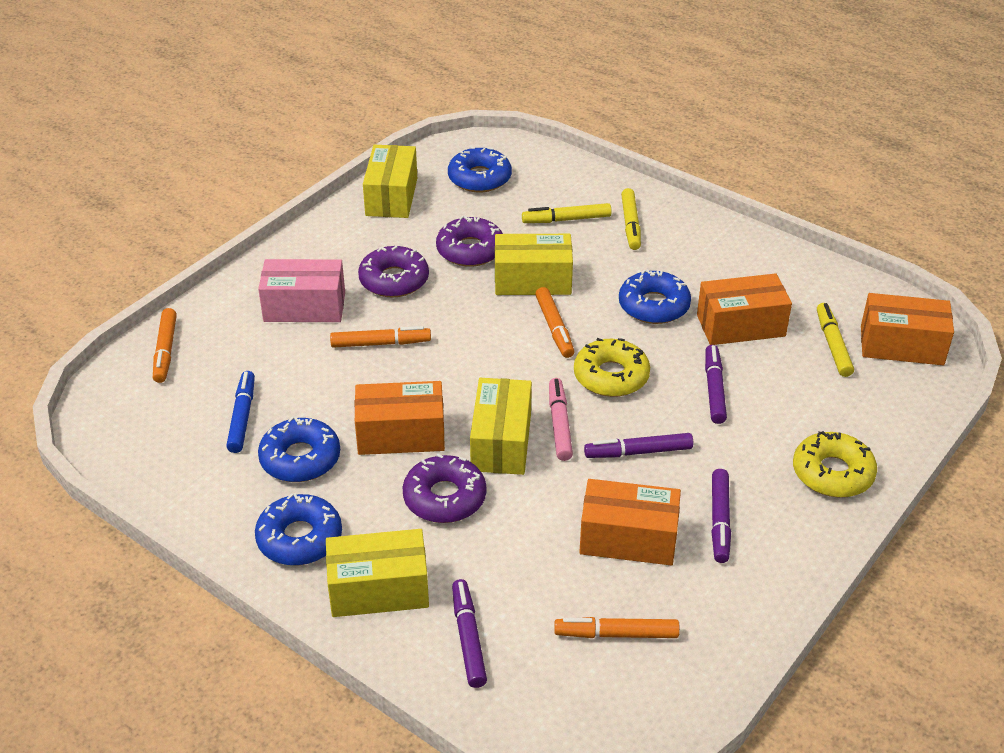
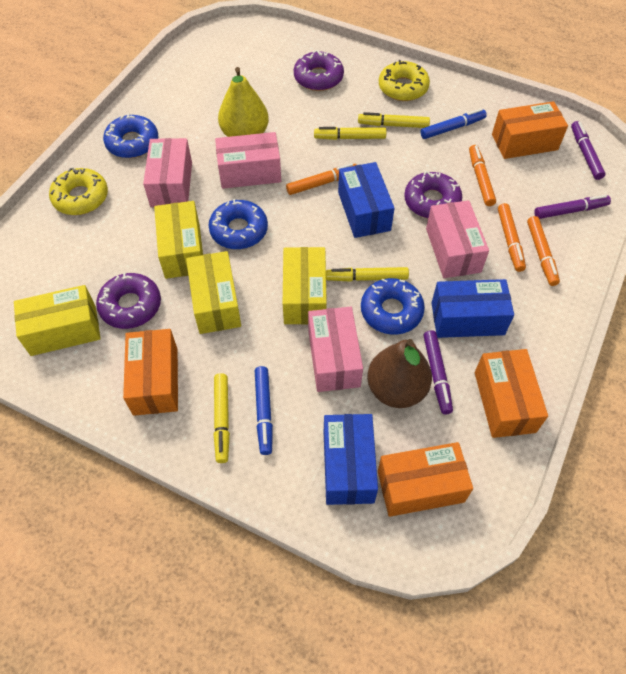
blue box: none = 0 -> [324,414,378,505] [338,162,395,238] [432,279,514,338] = 3
blue donut: [255,493,342,565] [258,417,340,482] [448,146,512,192] [619,269,691,324] = 4 -> [103,113,158,158] [209,199,268,249] [361,278,425,335] = 3
blue marker: [226,371,255,453] = 1 -> [255,366,273,455] [420,109,487,139] = 2
brown pear: none = 0 -> [367,339,432,408] = 1
pink box: [258,259,345,322] = 1 -> [143,138,192,207] [215,132,281,189] [308,307,363,392] [426,200,489,278] = 4
pink marker: [549,378,573,461] = 1 -> none = 0
purple marker: [452,579,487,688] [584,433,693,458] [705,345,727,424] [711,469,731,563] = 4 -> [423,331,453,414] [534,195,611,219] [571,121,606,180] = 3
yellow marker: [522,203,611,223] [621,188,641,250] [817,303,854,377] = 3 -> [214,373,230,463] [314,127,386,140] [326,267,409,282] [358,112,430,128] = 4
yellow pear: none = 0 -> [218,67,269,137] = 1

